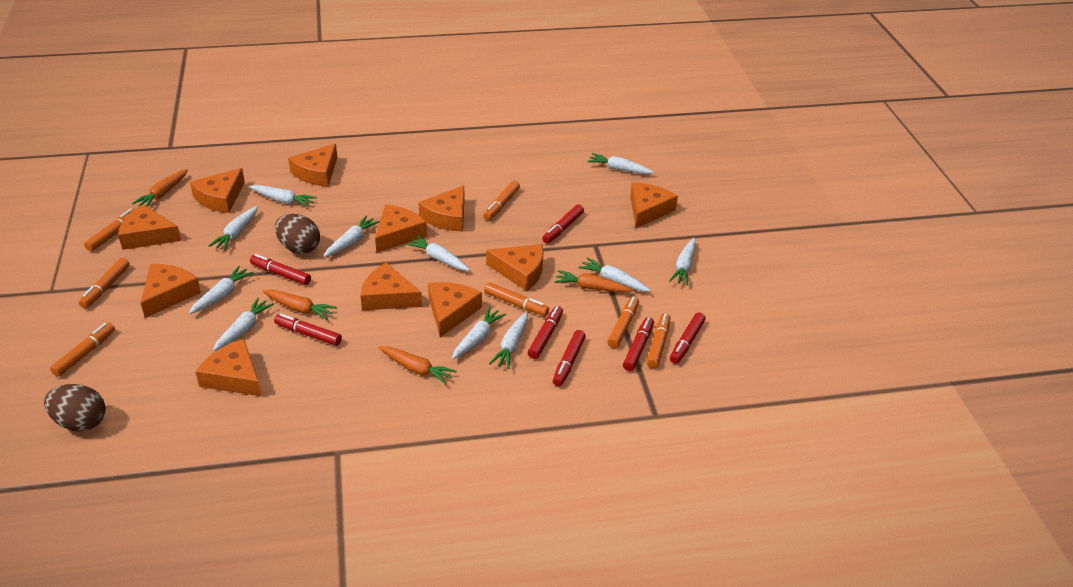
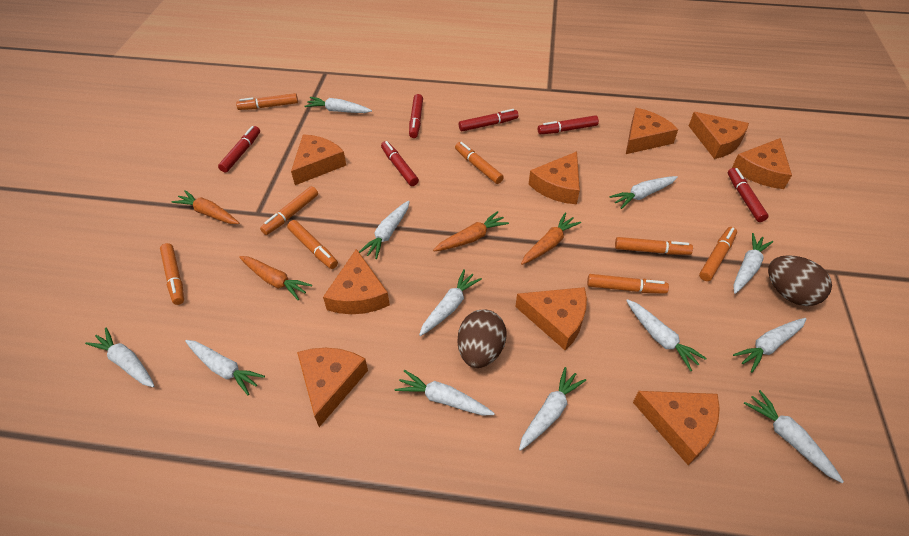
orange cheese: [118,204,181,250] [141,264,201,318] [190,168,245,213] [195,339,262,397] [288,144,337,187] [360,263,422,310] [375,205,427,253] [418,185,465,232] [428,282,482,337] [486,244,543,291] [630,182,678,228] = 11 -> [291,134,346,185] [297,348,368,427] [323,249,390,314] [515,287,587,350] [529,151,580,204] [626,108,678,154] [633,391,720,465] [689,112,749,159] [732,138,792,189] = 9
orange marker: [50,323,115,377] [79,258,130,308] [84,209,135,251] [483,181,520,220] [484,283,549,316] [607,296,639,348] [647,313,671,368] = 7 -> [160,243,184,305] [236,93,298,110] [260,186,318,235] [287,220,338,269] [455,142,504,184] [587,274,669,294] [615,237,693,255] [699,227,737,281] = 8
red marker: [250,254,311,285] [274,313,342,346] [528,306,563,359] [542,204,584,243] [552,330,586,386] [623,317,654,371] [670,312,706,364] = 7 -> [218,126,260,173] [381,141,419,186] [409,94,423,138] [459,109,518,131] [538,115,599,134] [728,168,769,222] = 6
white carrot: [189,266,254,314] [209,206,258,251] [213,298,274,352] [249,185,317,208] [324,215,380,257] [406,235,470,271] [452,307,506,359] [489,312,528,369] [578,257,651,292] [587,153,654,174] [669,238,696,285] = 11 -> [85,327,154,387] [185,340,265,395] [304,97,372,113] [359,201,410,259] [395,370,495,415] [419,269,482,336] [519,367,586,451] [609,176,678,209] [626,299,707,371] [733,233,773,294] [733,318,806,372] [744,390,844,483] = 12

